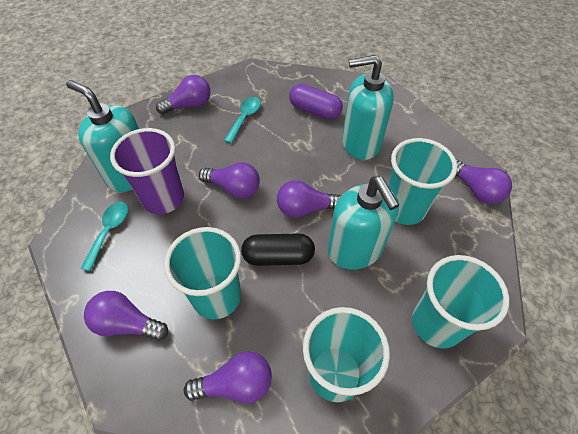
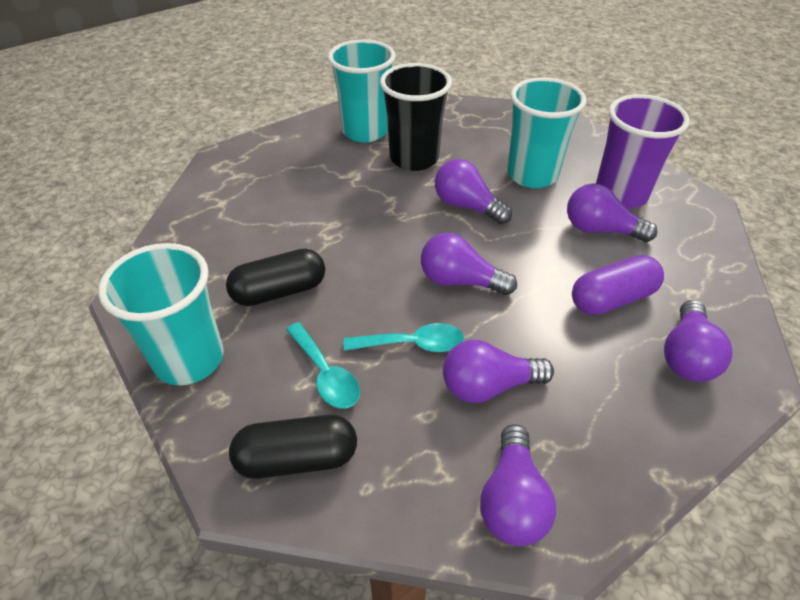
black capsule: [241,233,315,266] = 1 -> [226,248,326,306] [229,414,357,479] = 2
black cup: none = 0 -> [380,63,452,171] = 1
turquoise cup: [164,227,241,319] [303,307,390,402] [388,138,457,225] [412,255,510,349] = 4 -> [98,243,224,385] [328,39,396,143] [507,77,586,188] = 3
turquoise soap dispenser: [66,80,139,192] [328,176,399,270] [342,55,394,160] = 3 -> none = 0

